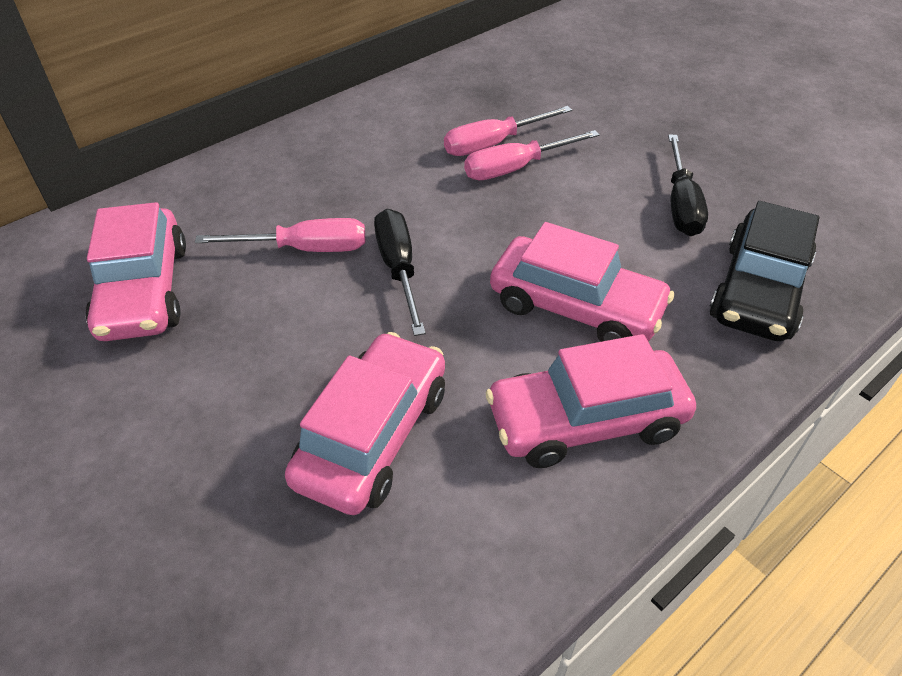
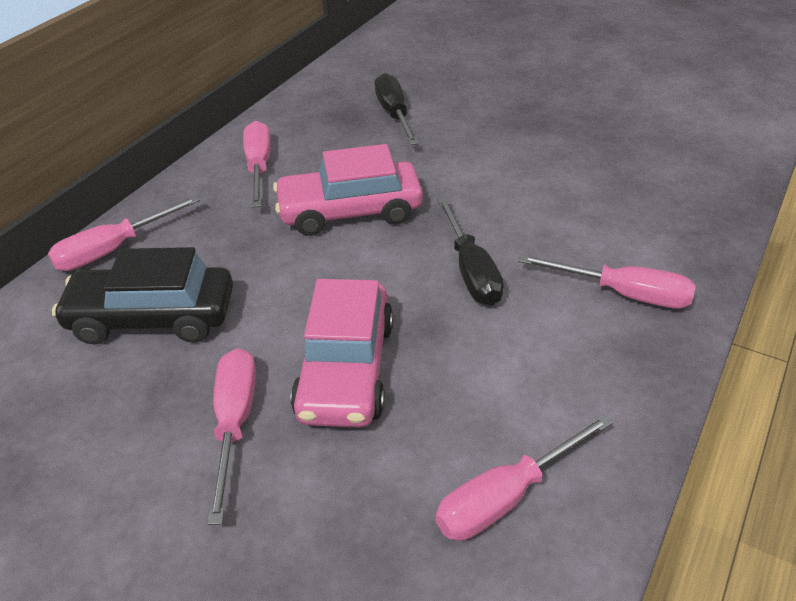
pink car: [86,202,186,341] [285,332,445,515] [486,334,696,468] [490,222,674,342] = 4 -> [273,144,423,236] [291,279,393,428] = 2
pink screwdriver: [195,218,365,252] [444,106,572,156] [464,130,600,180] = 3 -> [48,196,200,271] [208,348,256,525] [243,121,271,208] [436,414,613,541] [518,255,696,309] = 5

